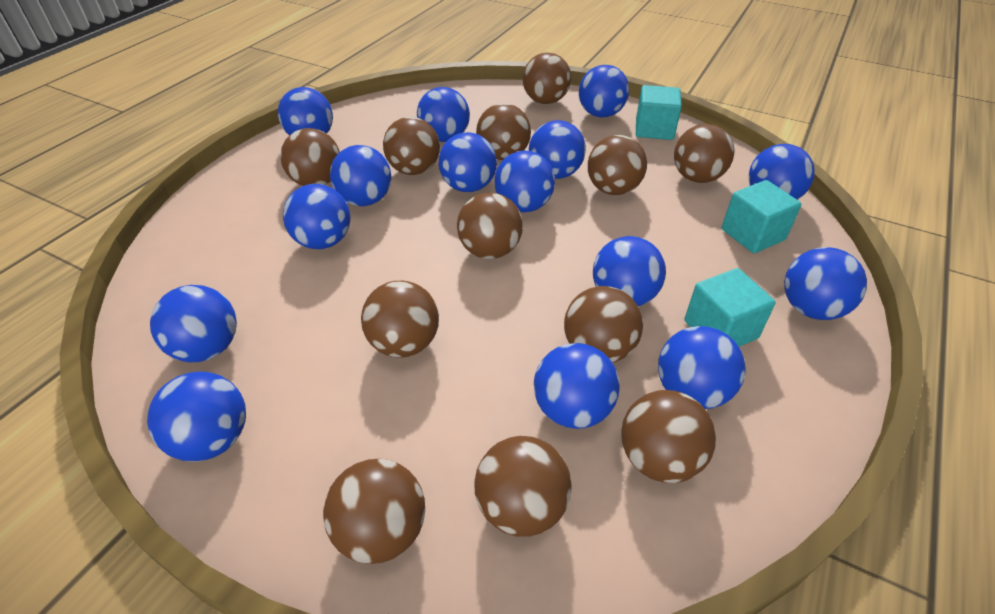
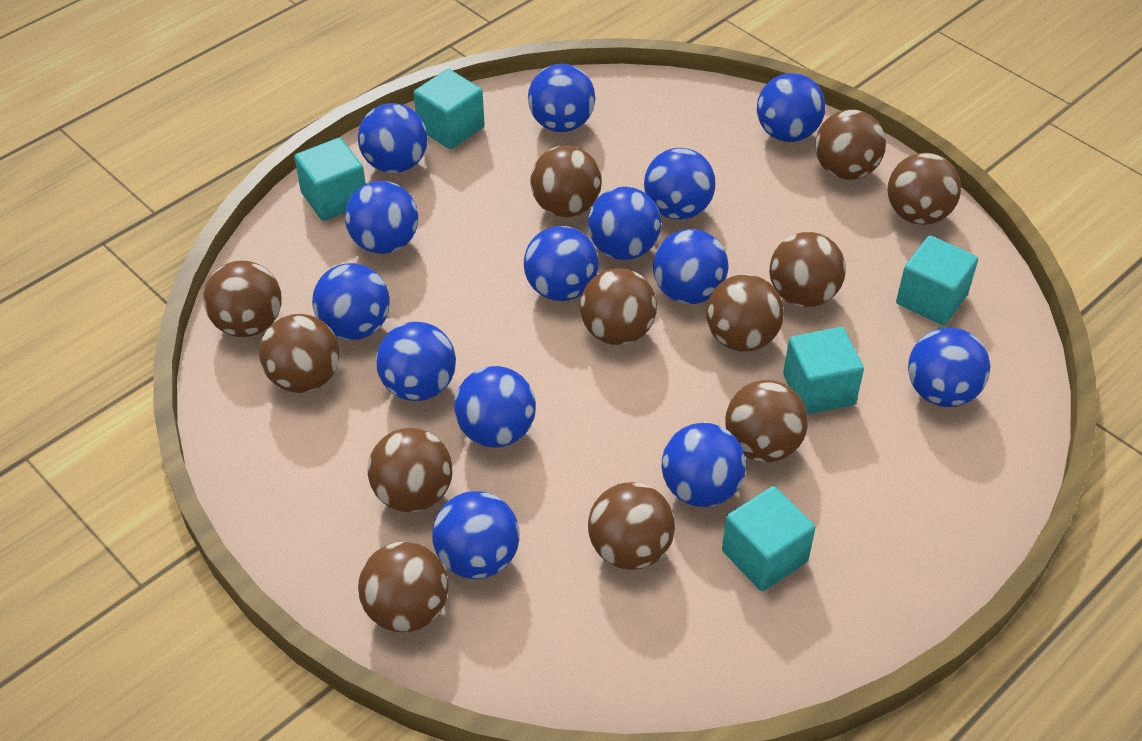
blue ball: [147,372,246,462] [150,285,237,362] [278,87,333,135] [283,184,350,249] [330,145,391,206] [417,87,470,142] [439,132,497,192] [494,150,555,212] [529,120,586,179] [534,343,620,429] [579,65,629,118] [593,236,666,306] [658,326,746,409] [749,144,815,200] [784,247,867,320] = 15 -> [312,263,390,340] [345,181,418,254] [358,103,428,173] [376,322,456,401] [432,491,520,579] [454,366,536,448] [524,226,599,301] [528,63,595,132] [588,187,661,260] [644,148,715,220] [653,229,729,304] [661,423,746,507] [757,73,825,142] [908,327,990,407] = 14
turquoise cube: [636,85,682,140] [685,268,775,347] [722,180,801,253] = 3 -> [294,138,366,221] [414,69,485,149] [722,486,815,591] [783,327,864,414] [896,236,978,325] = 5

